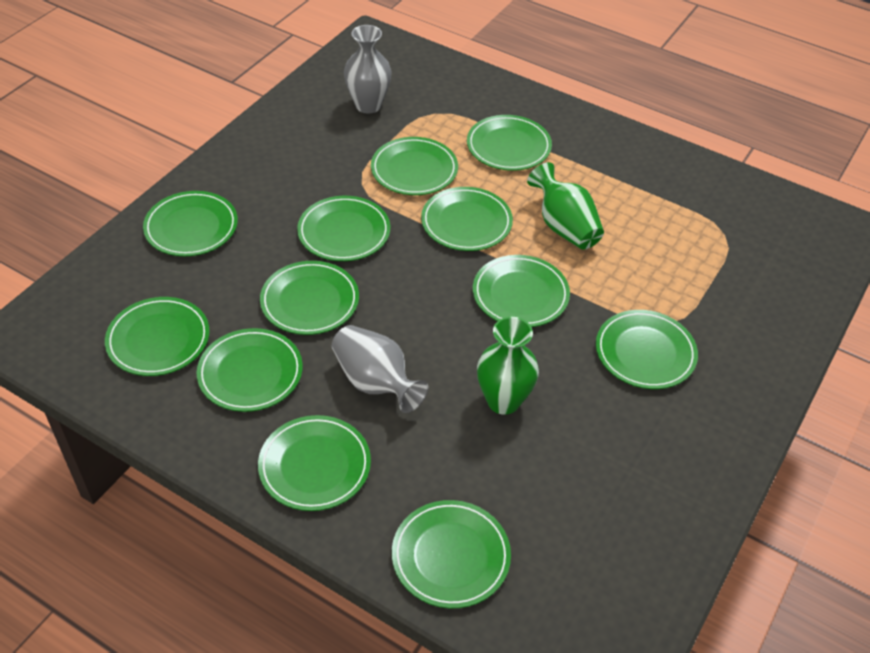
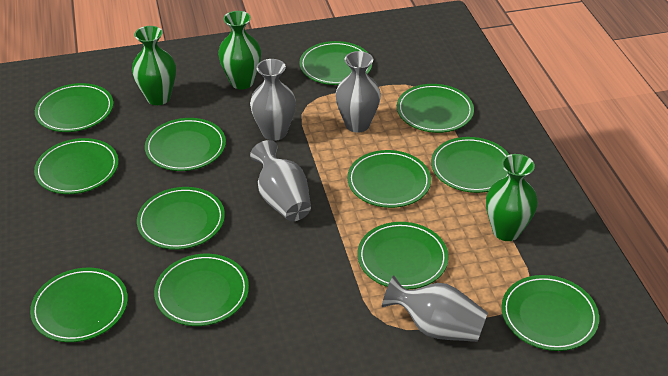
green vase: [477,317,539,415] [527,162,604,250] = 2 -> [132,26,176,105] [218,11,261,89] [486,154,538,241] = 3
grey vase: [332,325,428,413] [344,25,392,114] = 2 -> [250,59,296,141] [250,140,311,221] [335,51,381,133] [382,275,488,342] = 4

